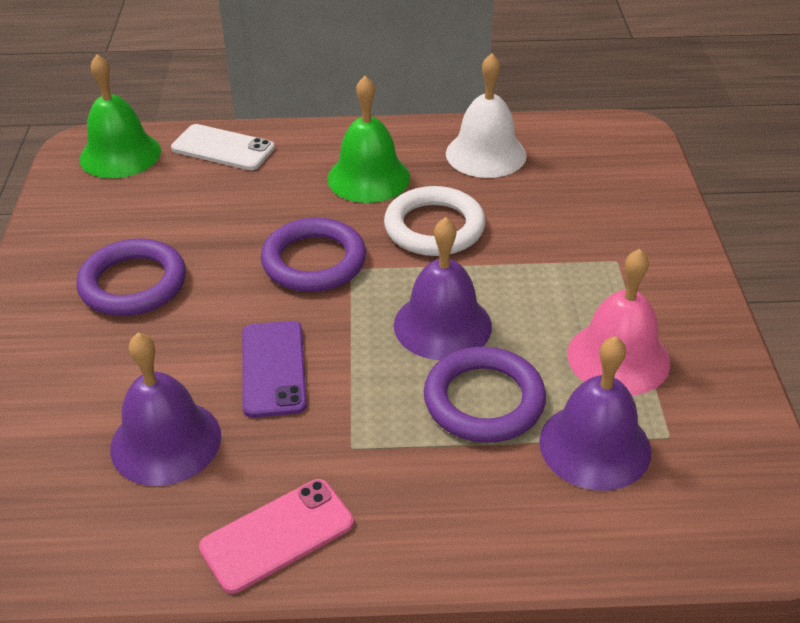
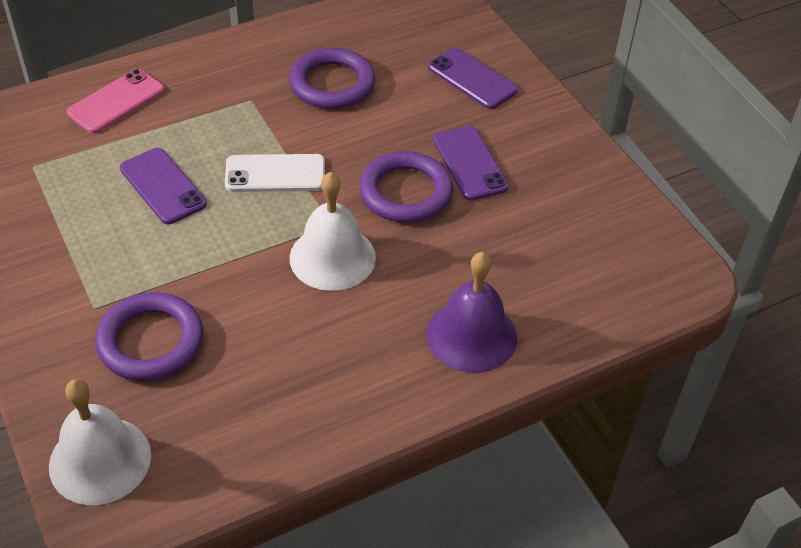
green bell: [79,54,161,178] [327,76,410,203] = 2 -> none = 0
pink bell: [567,249,670,395] = 1 -> none = 0
purple bell: [110,333,221,486] [394,217,492,360] [539,336,651,491] = 3 -> [426,252,517,373] = 1
purple phone: [242,321,307,418] = 1 -> [120,148,207,224] [428,47,518,109] [433,126,509,201] = 3
white bell: [446,53,527,178] = 1 -> [49,379,151,505] [289,172,376,291] = 2
white ring: [384,186,486,256] = 1 -> none = 0

